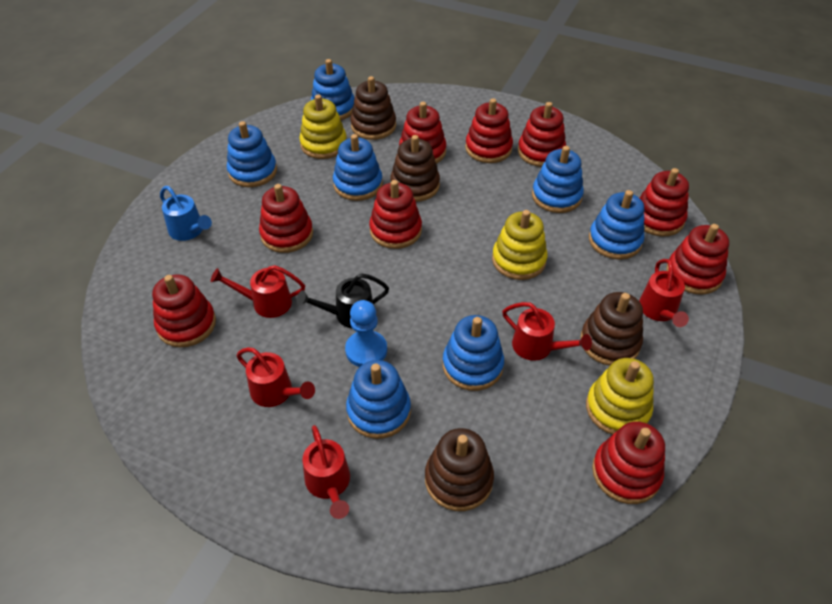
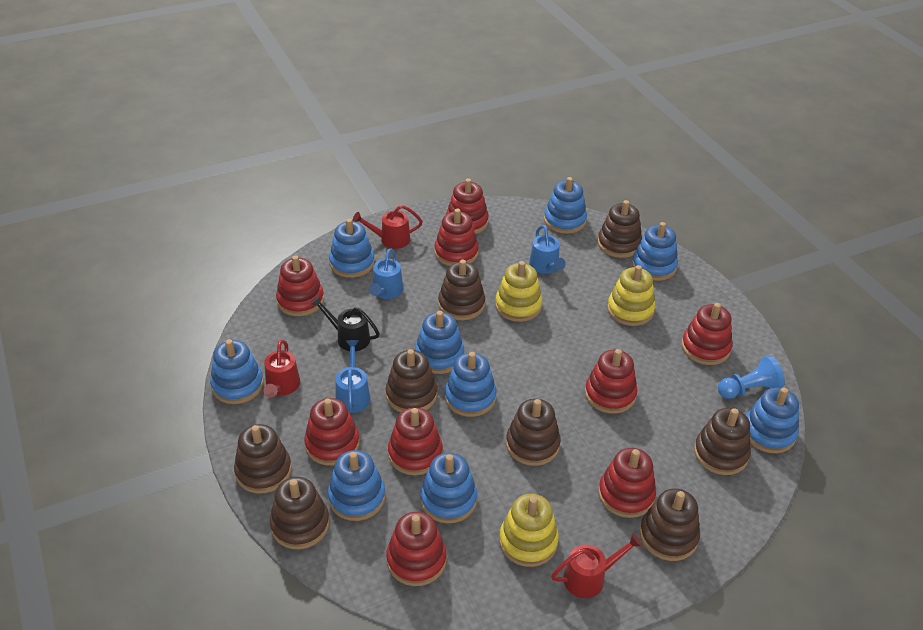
blue stacking toy: [227,121,277,187] [311,59,355,120] [333,134,383,201] [346,360,411,439] [443,315,504,391] [532,146,584,213] [589,190,644,260] = 7 -> [210,339,264,404] [328,450,385,521] [329,219,375,278] [415,311,464,374] [420,453,477,523] [445,352,497,417] [544,177,587,234] [632,222,678,281] [746,387,799,453] = 9
blue watering can: [160,186,212,241] = 1 -> [336,340,370,413] [369,248,403,299] [529,225,566,274] = 3
brown stacking toy: [350,76,396,140] [390,135,440,202] [425,428,494,511] [580,292,643,366] = 4 -> [234,424,292,494] [270,477,330,549] [386,349,437,412] [438,260,485,320] [506,399,561,466] [598,200,642,258] [640,488,700,561] [694,408,751,475] = 8
red watering can: [211,265,305,318] [236,347,315,407] [302,425,350,519] [502,302,592,361] [639,259,689,327] = 5 -> [263,340,300,398] [353,205,423,249] [551,533,642,598] = 3

